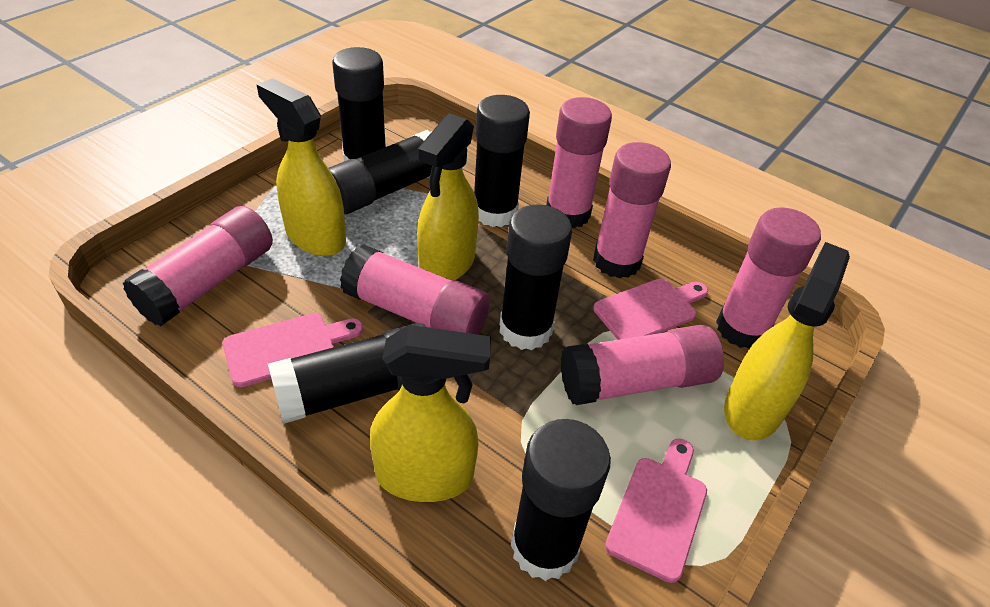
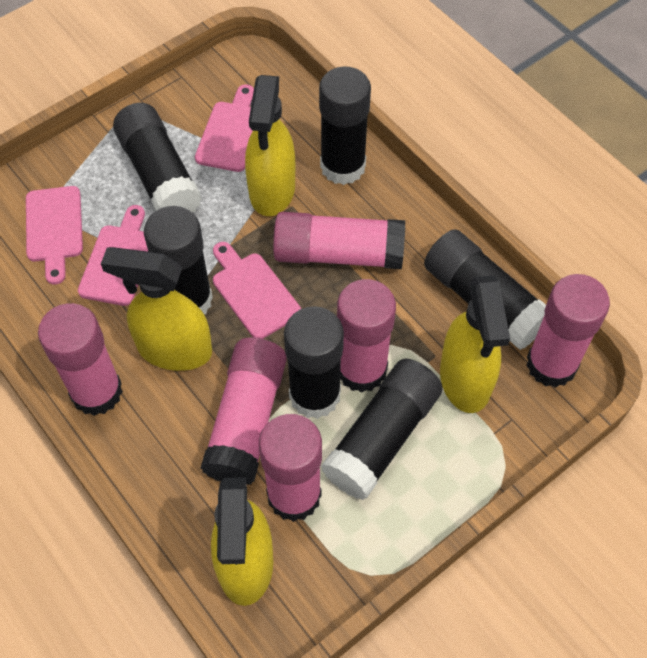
pink cutting board: [222,313,363,387] [593,278,708,340] [605,439,707,583] = 3 -> [26,186,83,285] [78,205,148,306] [195,84,254,172] [213,242,301,339] = 4

